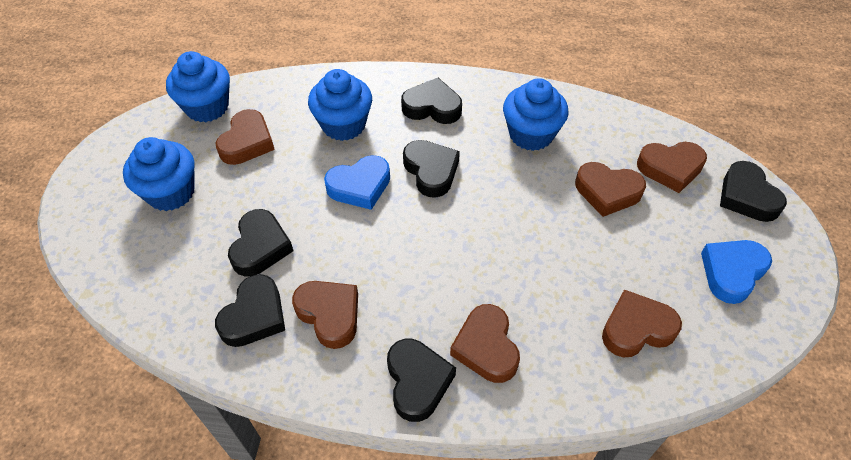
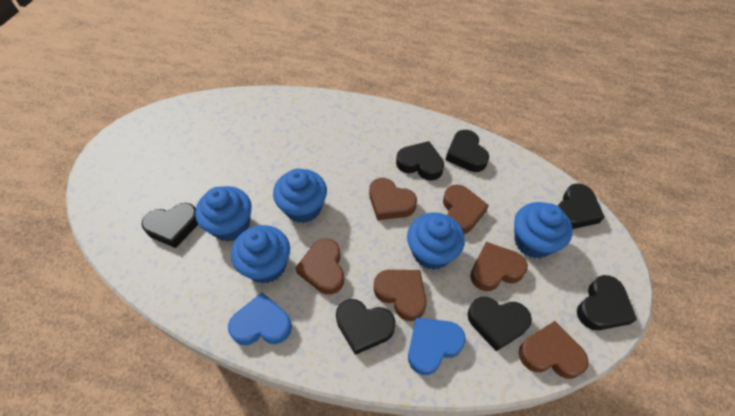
black heart: [215,274,285,347] [228,209,294,277] [387,339,456,422] [401,78,462,124] [403,140,460,198] [720,161,787,222] = 6 -> [141,203,198,248] [336,299,396,355] [396,141,444,181] [446,130,489,172] [467,297,532,351] [558,184,605,229] [577,275,637,330] = 7
blue cupcake: [123,137,195,211] [166,51,230,122] [308,69,372,141] [503,78,568,151] = 4 -> [195,186,252,242] [231,225,290,284] [273,168,327,223] [407,212,465,270] [514,202,573,258] = 5

